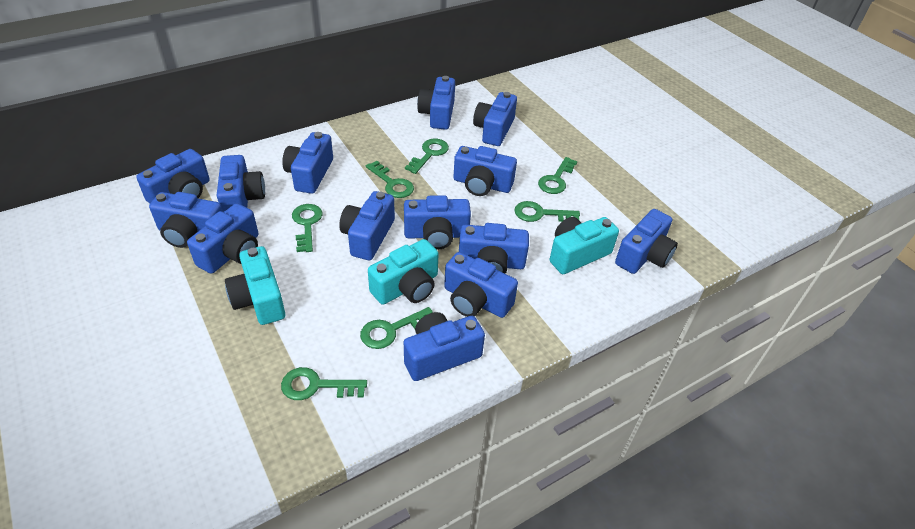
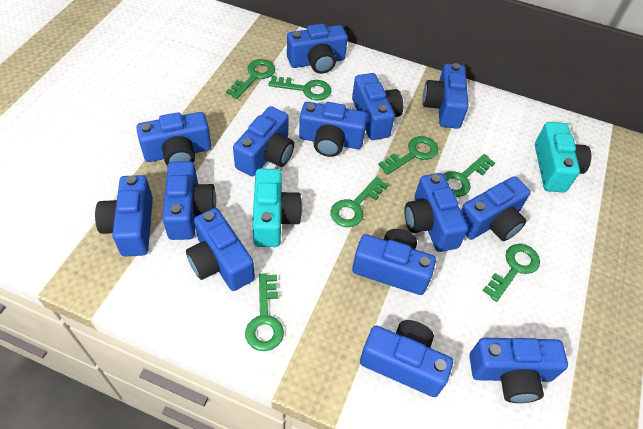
turquoise camera: [225,246,285,325] [368,239,439,305] [550,217,619,274] = 3 -> [252,169,302,247] [535,122,591,193] = 2

